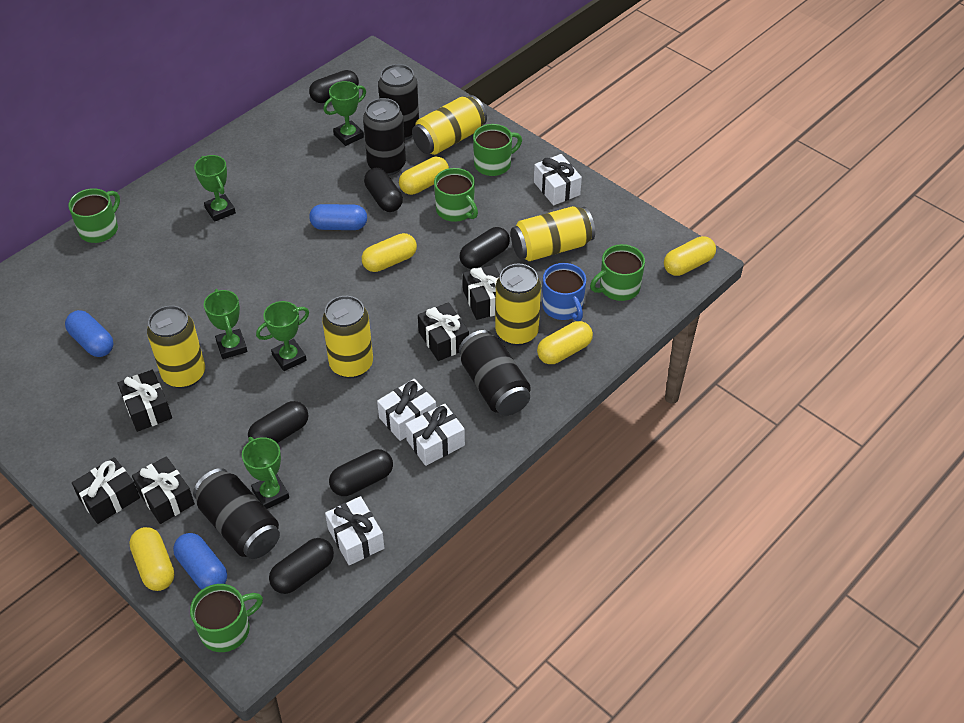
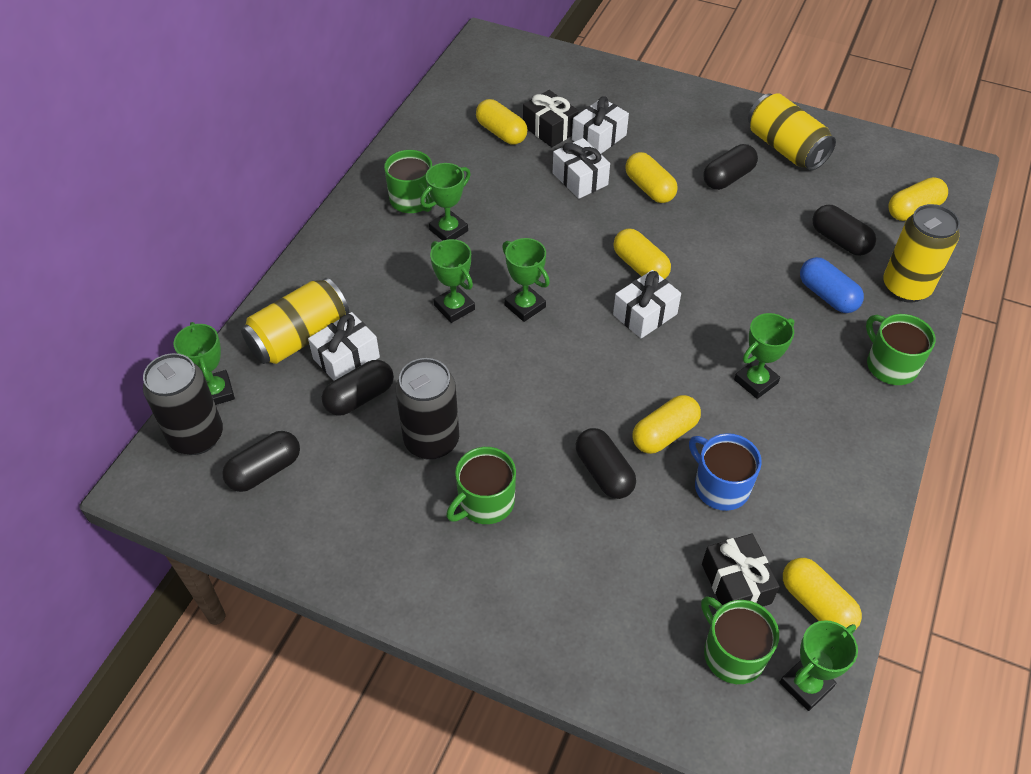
black can: [193,468,280,559] [363,98,406,176] [378,64,419,140] [459,330,531,416] = 4 -> [143,353,223,455] [396,358,459,460] = 2
black capsule: [248,401,308,443] [269,538,334,594] [309,70,359,103] [329,449,393,496] [364,168,403,212] [460,227,510,269] = 6 -> [222,431,300,492] [322,360,394,416] [576,428,636,499] [703,144,758,190] [812,205,876,256] = 5
black gift: [72,457,140,524] [117,370,172,432] [132,456,195,524] [418,302,469,361] [463,265,500,320] = 5 -> [523,90,579,147] [702,533,780,606] = 2
blue capsule: [65,310,114,357] [173,533,227,590] [309,204,367,230] = 3 -> [800,257,864,313] = 1
green mug: [68,188,120,243] [190,584,263,652] [434,168,478,222] [473,124,522,176] [590,244,645,301] = 5 -> [384,150,433,213] [446,447,516,524] [701,596,779,684] [866,314,936,385] = 4
green trophy: [194,155,236,222] [204,289,247,359] [242,437,289,509] [256,301,309,371] [323,81,366,146] = 5 -> [173,322,235,405] [420,163,471,241] [430,239,475,323] [502,238,550,322] [734,313,795,399] [779,620,858,711] = 6
yellow can: [147,305,205,388] [322,296,373,378] [412,95,487,155] [495,264,541,346] [511,206,595,261] = 5 -> [241,278,349,364] [748,93,836,171] [883,204,960,303] = 3
yellow capsule: [129,527,174,591] [362,233,417,272] [399,157,449,195] [537,321,593,364] [664,236,716,276] = 5 -> [476,99,527,144] [614,228,671,279] [625,152,678,203] [632,395,701,454] [783,558,862,630] [889,177,948,221] = 6

